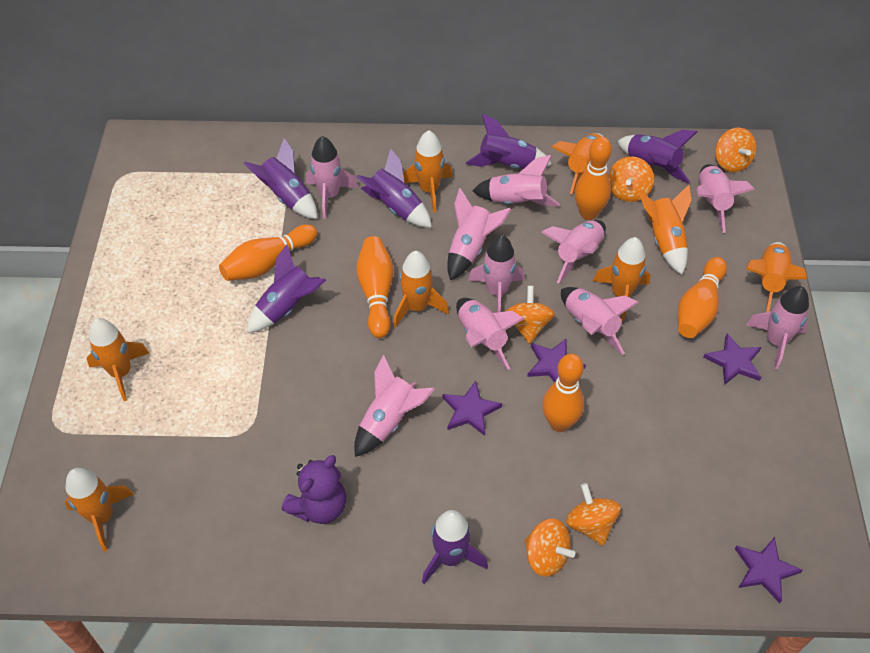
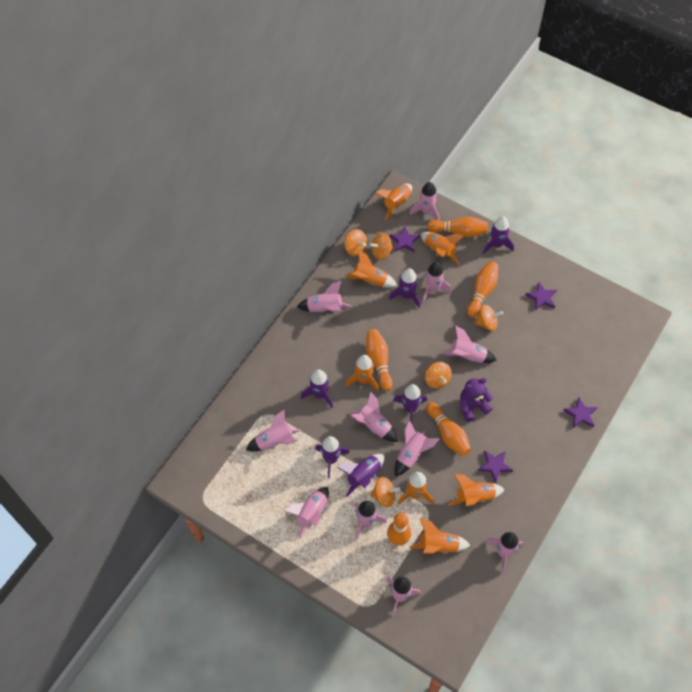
orange rocket: [65,468,134,552] [87,318,149,401] [393,251,449,327] [403,130,453,213] [552,133,604,194] [593,237,651,321] [638,185,692,275] [746,242,807,312] = 8 -> [345,249,397,287] [345,355,379,392] [375,184,412,221] [398,472,434,505] [410,518,470,554] [421,232,464,265] [448,474,505,506] = 7
pink rocket: [306,136,358,219] [354,355,435,457] [447,188,511,280] [456,298,524,370] [468,235,525,312] [472,155,560,206] [541,220,606,284] [561,287,639,355] [696,164,755,233] [746,286,809,370] = 10 -> [246,409,301,452] [284,487,329,539] [297,281,351,313] [351,391,398,442] [355,501,387,540] [386,577,421,616] [395,420,439,477] [409,182,439,220] [422,262,451,302] [441,325,497,363] [486,532,523,573] = 11

